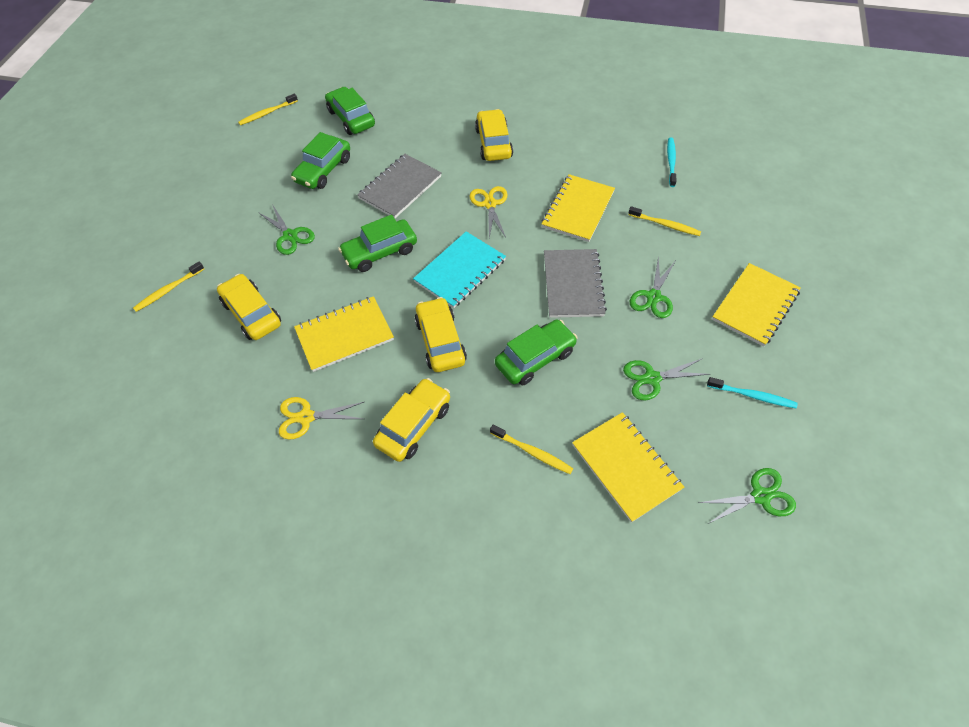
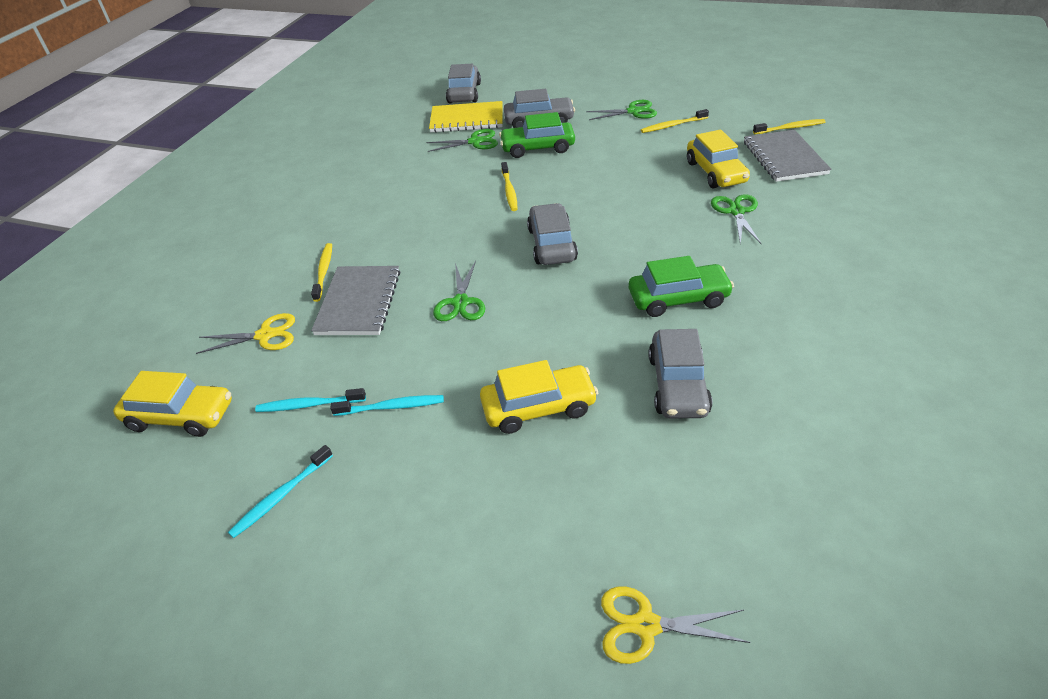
green car: [291,132,350,189] [325,87,375,135] [338,215,417,272] [495,319,577,385] = 4 -> [499,112,575,158] [629,256,734,317] = 2
grey car: none = 0 -> [446,64,481,103] [504,89,575,128] [527,203,578,265] [648,329,712,419] = 4
turquoise notebook: [413,231,506,308] = 1 -> none = 0
turquoise toothbrush: [667,137,676,187] [707,377,798,408] = 2 -> [228,445,333,538] [255,388,366,412] [330,395,444,416] = 3
yellow car: [217,274,281,340] [373,378,450,462] [415,297,467,372] [475,109,513,161] = 4 -> [113,371,232,437] [480,360,598,434] [687,130,750,188] = 3
yellow notebook: [294,296,394,372] [542,174,615,242] [572,412,684,523] [712,263,801,346] = 4 -> [429,101,503,133] = 1

